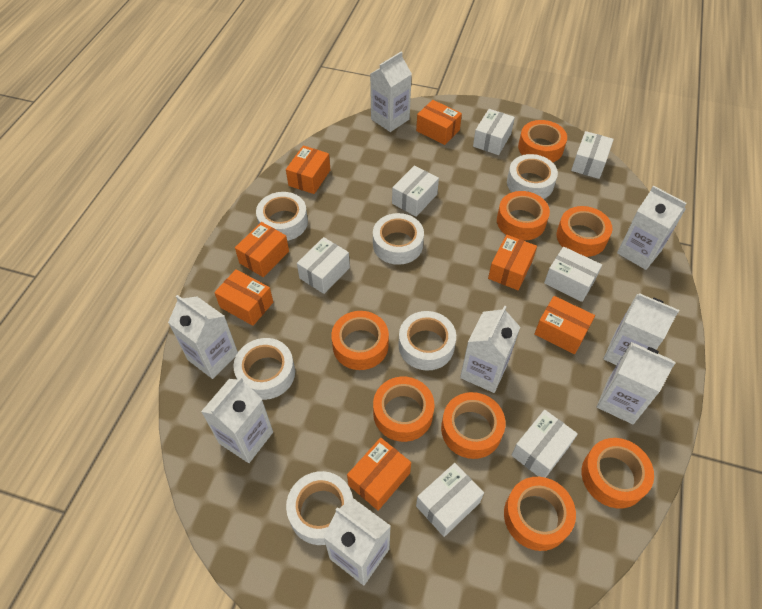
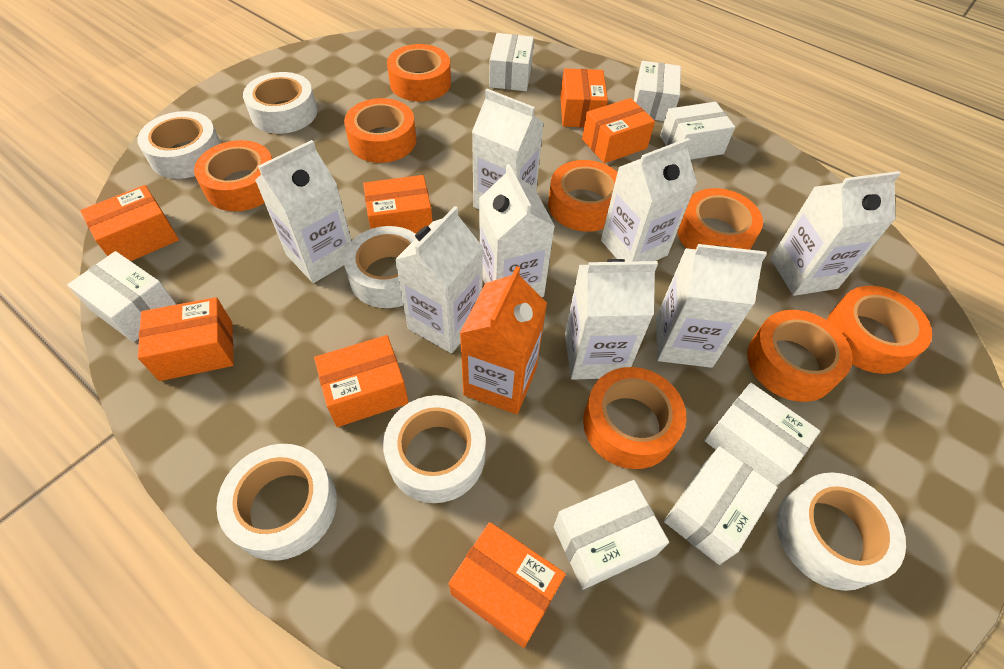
orange carton: none = 0 -> [460,266,547,414] = 1

